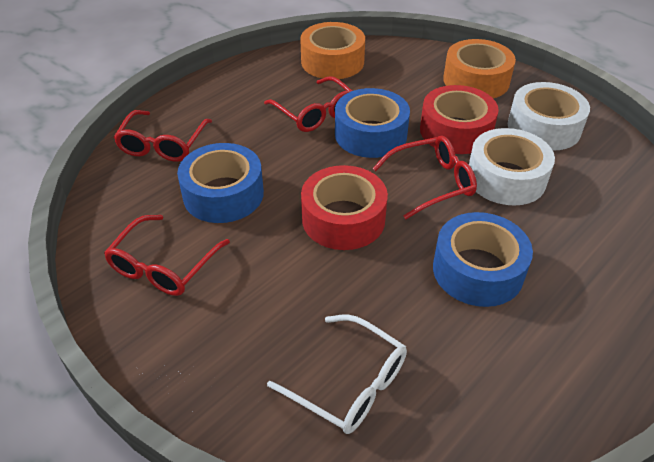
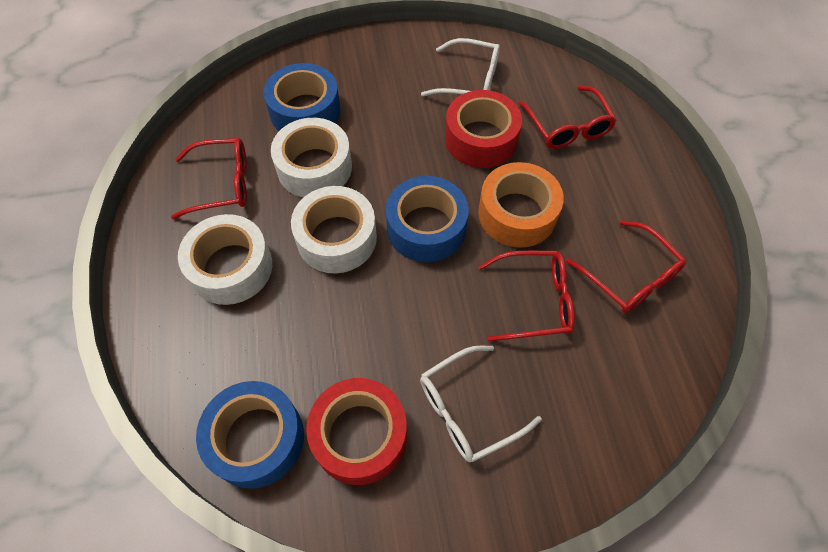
orange tape: [300,22,365,79] [443,39,516,98] = 2 -> [478,162,564,248] = 1
white glasses: [267,314,407,434] = 1 -> [420,345,542,462] [421,38,500,96] = 2
white tape: [469,128,555,206] [508,82,590,151] = 2 -> [178,214,272,305] [271,118,352,197] [291,186,377,273] = 3

